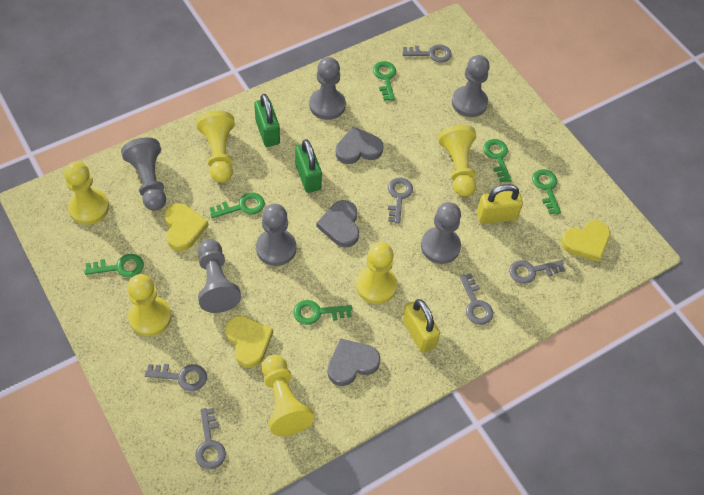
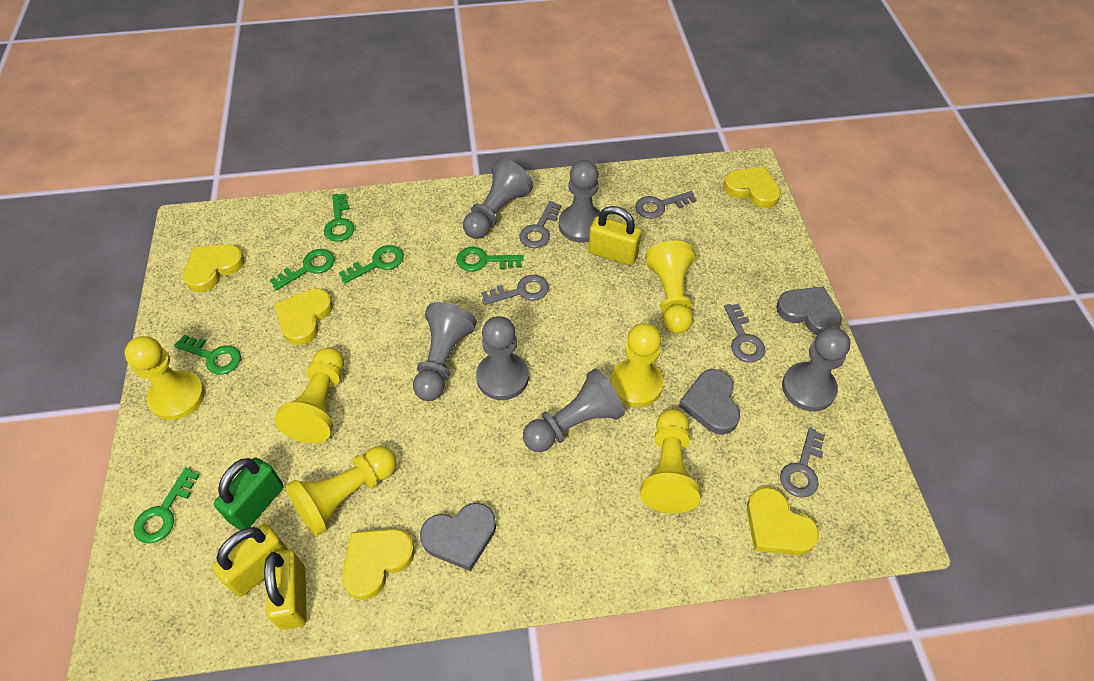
green padlock: [254,94,280,147] [295,139,322,193] = 2 -> [214,458,284,530] = 1
grey key: [145,364,207,391] [195,408,226,469] [388,178,413,224] [402,44,452,62] [459,274,493,325] [509,260,565,284] = 6 -> [481,275,549,305] [519,201,561,248] [635,191,696,219] [724,303,765,362] [780,428,825,498] = 5
yellow heart: [165,203,209,251] [225,316,273,368] [561,220,610,262] = 3 -> [183,244,245,292] [275,288,333,345] [342,529,415,600] [723,167,781,208] [747,487,819,555] = 5
yellow padlock: [402,299,440,353] [477,184,523,224] = 2 -> [212,524,288,597] [264,550,307,630] [589,206,642,265] = 3

